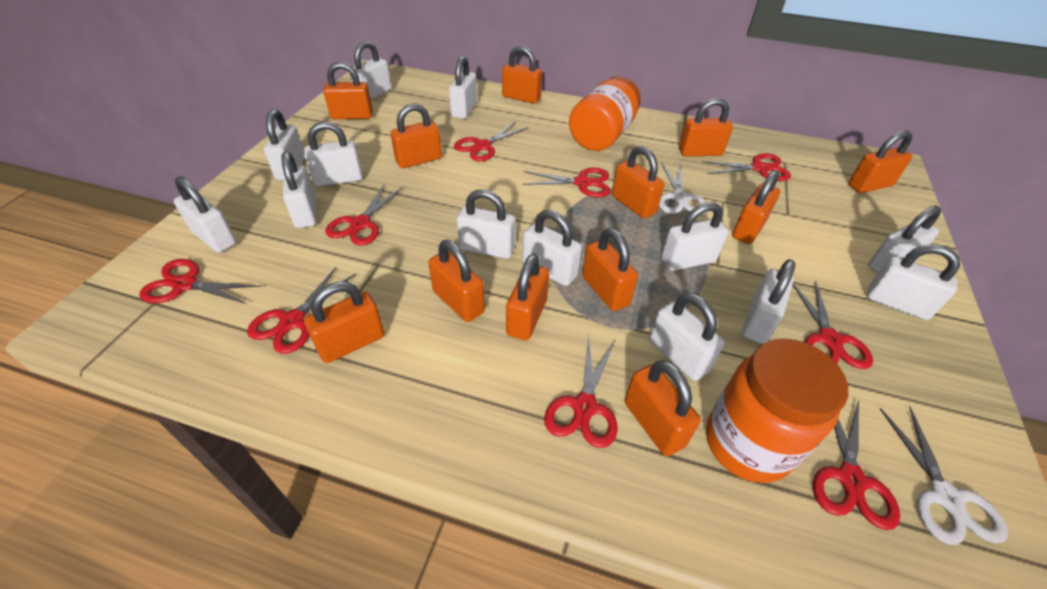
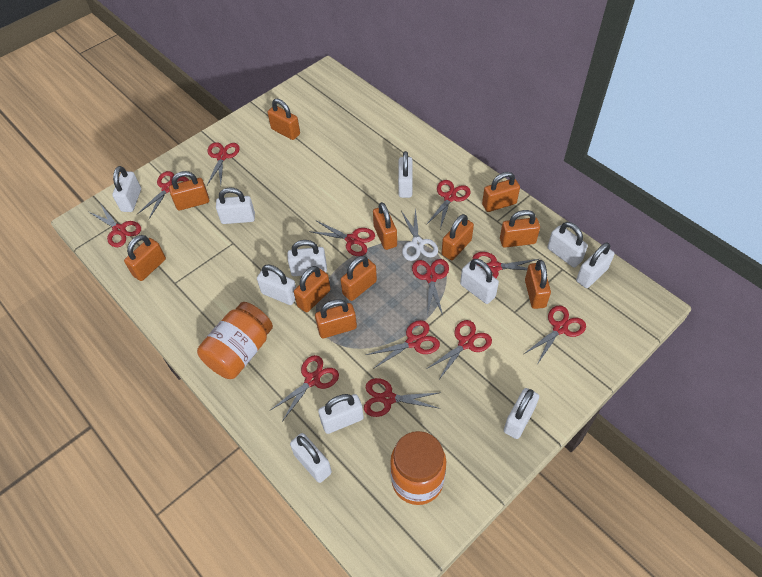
orange padlock: [304,281,384,363] [323,62,373,119] [390,103,442,168] [428,240,485,322] [502,46,542,104] [506,254,549,341] [582,228,638,311] [612,146,665,218] [625,360,701,456] [679,98,733,157] [732,170,780,244] [848,130,912,193] = 12 -> [124,235,166,281] [169,171,209,211] [268,99,300,140] [294,266,331,312] [315,299,357,338] [340,256,377,301] [373,202,397,250] [442,214,474,260] [482,172,520,212] [500,210,540,248] [525,260,551,309] = 11
red scissors: [139,259,261,304] [247,267,355,354] [325,185,403,246] [454,122,528,161] [522,167,610,197] [544,334,618,448] [702,153,791,181] [793,281,873,369] [813,400,900,530] = 9 -> [89,205,141,247] [137,171,189,219] [207,142,240,185] [271,355,339,420] [309,220,375,256] [364,378,441,417] [366,320,440,369] [412,259,449,315] [426,180,470,229] [426,320,492,381] [473,252,539,278] [524,305,586,363] = 12
white padlock: [174,176,236,253] [264,109,305,180] [282,151,316,228] [305,122,363,186] [349,41,392,99] [449,56,477,119] [457,189,515,259] [523,209,582,286] [649,293,724,381] [661,202,728,271] [742,259,795,344] [867,244,960,320] [868,206,941,273] = 13 -> [112,166,141,212] [216,188,255,224] [257,265,296,305] [287,240,327,276] [290,433,332,483] [318,394,364,434] [398,151,413,198] [460,259,499,304] [504,388,539,439] [548,222,588,267] [576,243,614,288] = 11
white scissors: [659,162,708,215] [879,406,1008,545] = 2 -> [401,208,438,261] = 1

